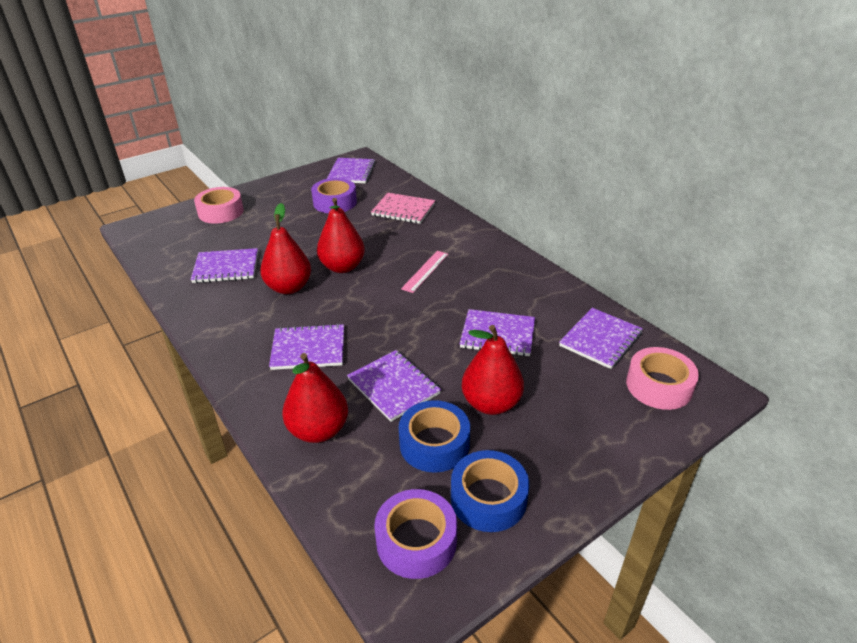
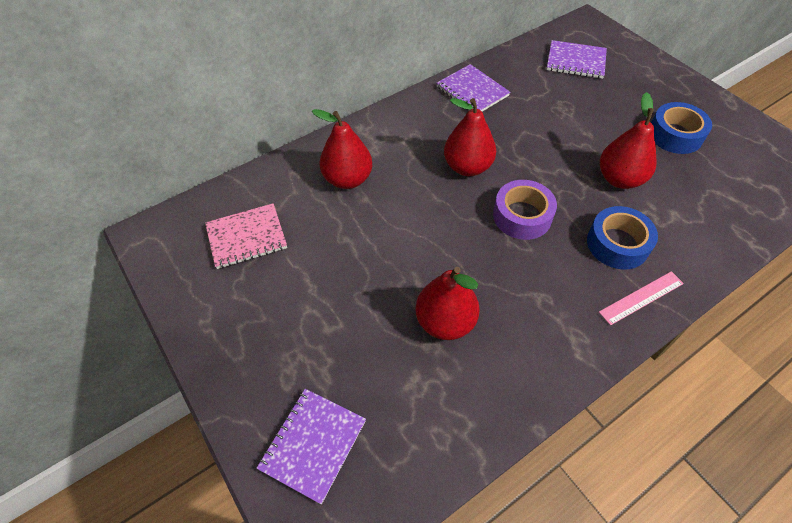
pink tape: [194,187,244,224] [626,347,699,410] = 2 -> none = 0
purple notebook: [191,248,258,283] [269,324,344,370] [327,158,375,183] [347,350,441,422] [460,309,535,356] [559,308,643,369] = 6 -> [256,389,366,504] [436,64,510,112] [547,40,607,79] = 3
purple tape: [311,178,357,213] [374,489,457,579] = 2 -> [493,180,557,240] = 1

